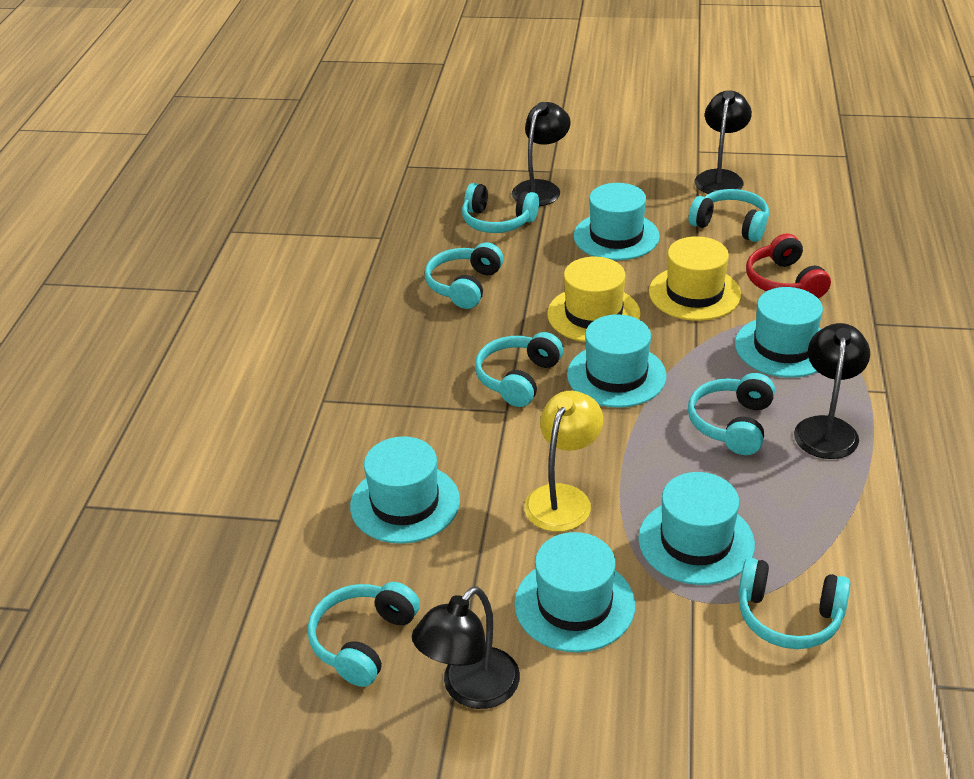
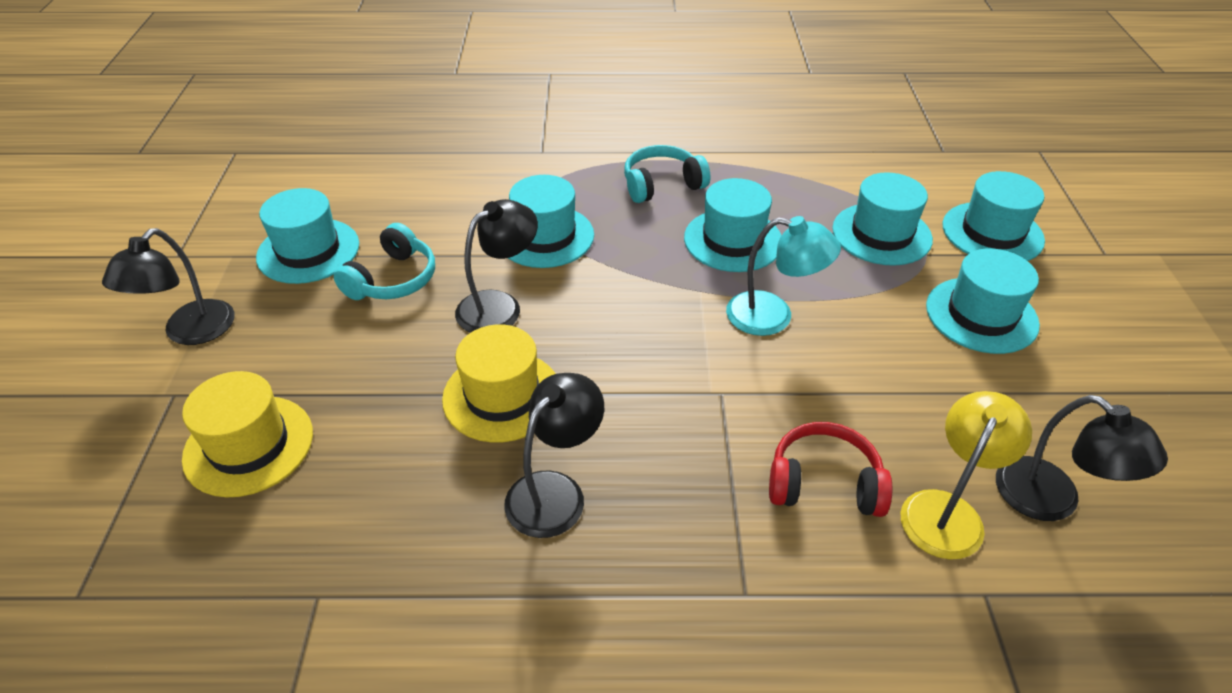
turquoise headphones: [307,582,420,687] [425,242,503,309] [462,183,539,233] [475,332,563,407] [688,373,775,455] [689,189,769,242] [738,558,850,649] = 7 -> [334,223,435,300] [624,145,710,203] = 2
turquoise lamp: none = 0 -> [726,216,841,336] = 1

